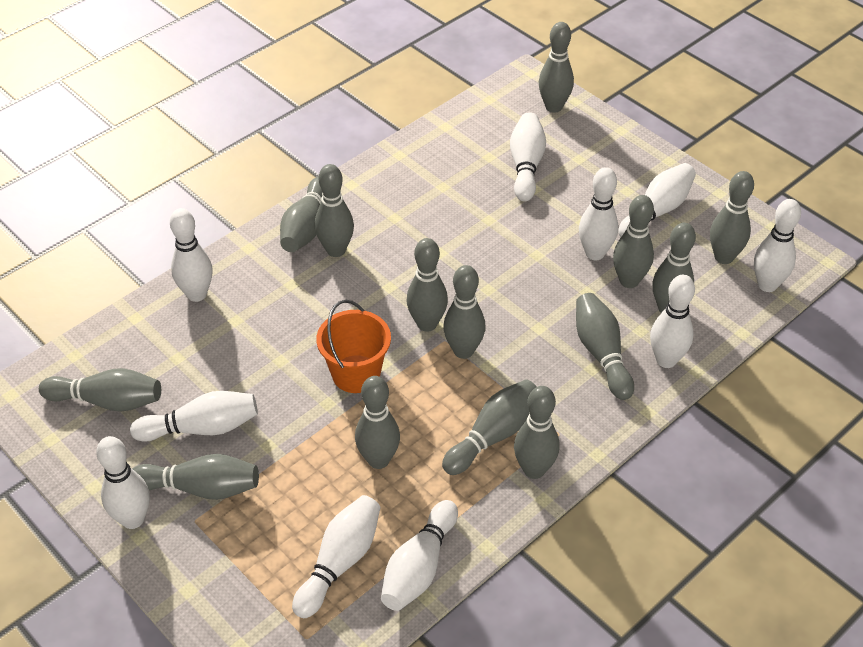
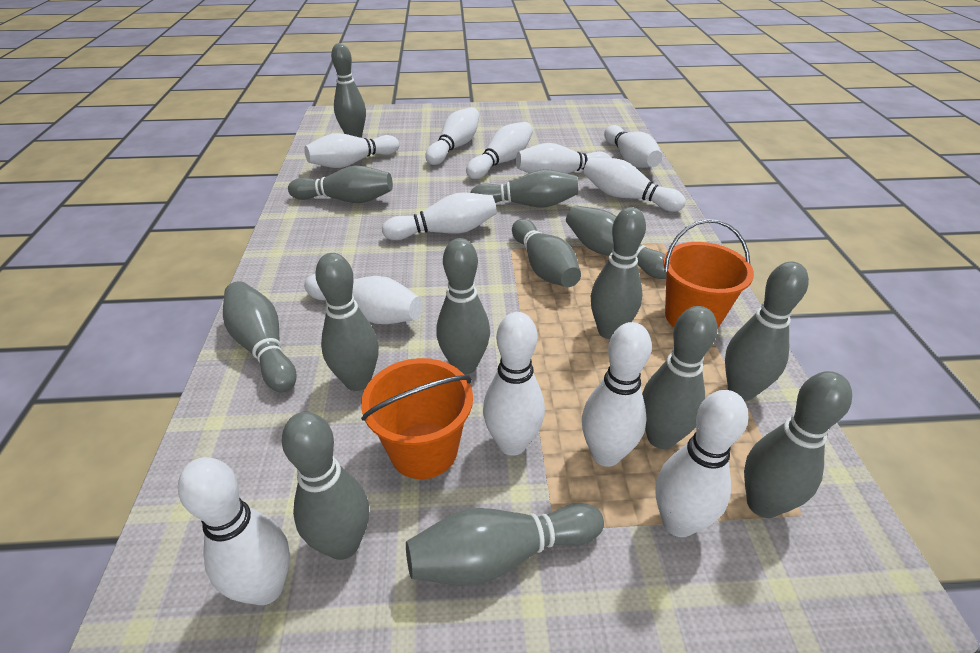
orange bucket: [316,300,391,393] = 1 -> [361,358,473,479] [663,219,754,329] = 2
white bowling pin: [96,436,150,529] [130,391,258,442] [170,208,213,302] [292,495,381,618] [381,500,458,611] [510,112,546,202] [579,167,618,260] [618,163,696,237] [650,275,695,368] [754,199,801,292] = 10 -> [178,457,290,605] [304,133,399,168] [304,274,423,324] [382,192,497,240] [425,107,479,165] [466,122,533,179] [483,312,545,456] [516,143,611,174] [582,322,652,467] [583,158,686,212] [604,125,662,168] [655,390,748,537] = 12

